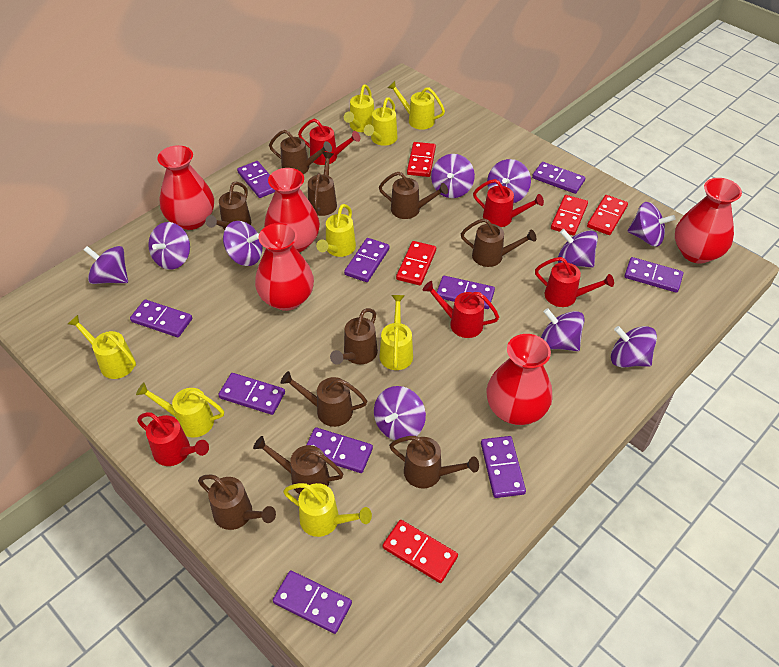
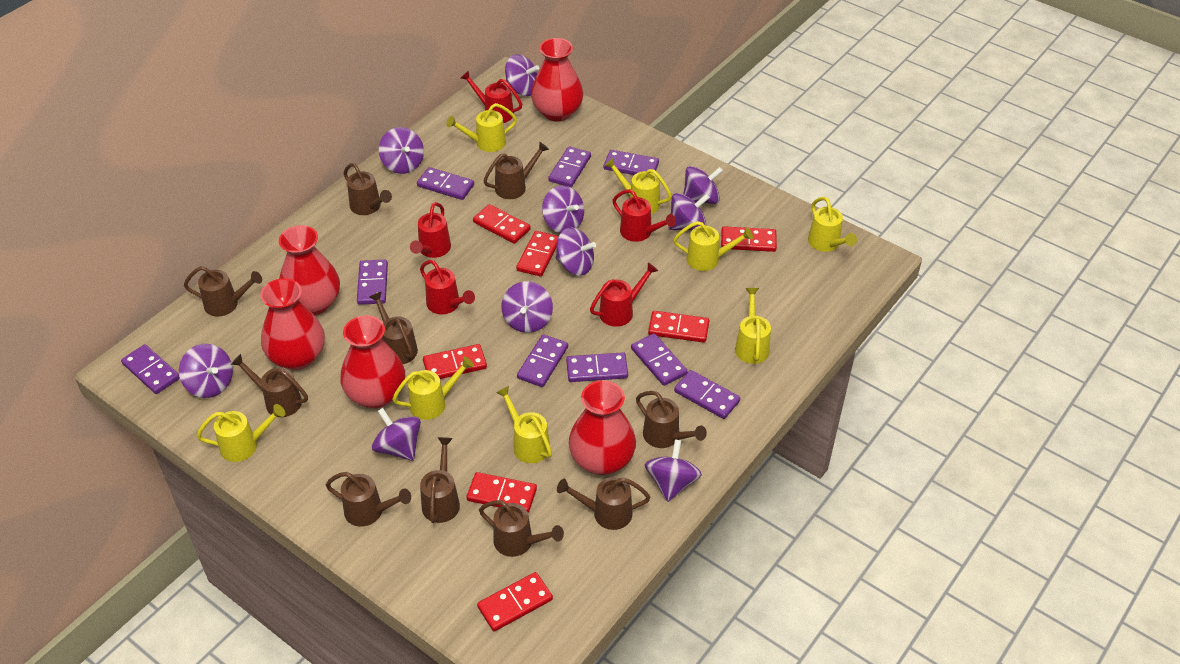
purple domino: [130,299,192,337] [218,373,285,415] [237,161,275,198] [273,570,352,634] [306,427,373,473] [344,238,390,282] [437,276,495,309] [481,436,526,498] [532,162,585,194] [624,257,683,293] = 10 -> [121,344,180,394] [357,260,388,305] [417,167,474,200] [517,334,568,387] [548,146,591,187] [566,352,628,382] [604,150,659,175] [631,334,688,386] [674,370,740,419] = 9
red domino: [383,520,458,583] [396,241,436,286] [407,142,436,177] [551,195,588,235] [587,195,628,235] = 5 -> [423,344,487,379] [467,472,537,513] [473,204,531,244] [477,572,553,631] [516,231,559,277] [648,311,709,343] [721,226,777,252] = 7

